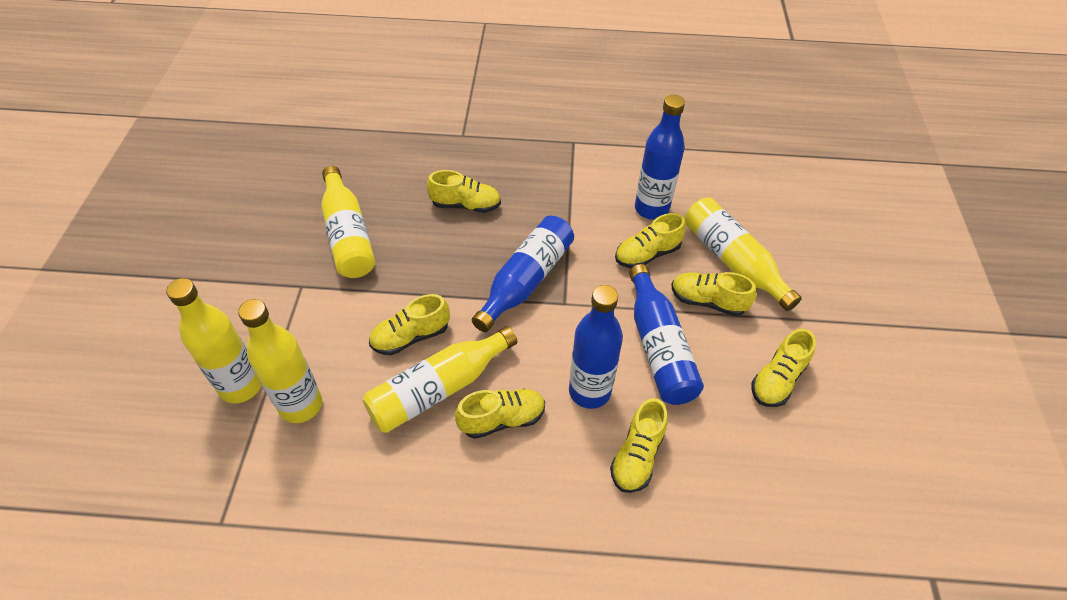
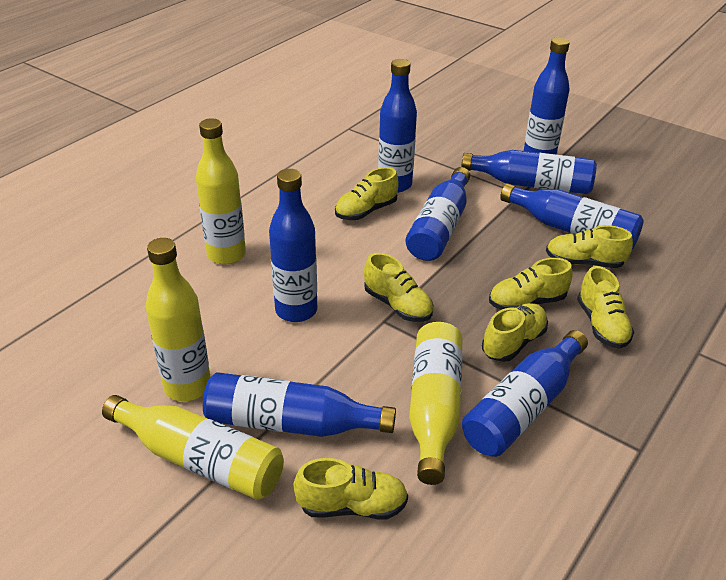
blue bottle: [472,215,574,332] [569,285,623,409] [629,264,704,405] [635,95,685,220] = 4 -> [203,372,396,437] [269,169,317,322] [378,59,417,193] [405,167,470,261] [461,150,597,194] [462,330,588,457] [500,183,644,249] [524,37,570,155] = 8
yellow bottle: [166,278,261,404] [238,299,322,423] [321,166,375,278] [363,326,518,433] [685,198,802,311] = 5 -> [102,395,284,500] [146,238,210,401] [196,118,246,265] [409,322,462,485] = 4

